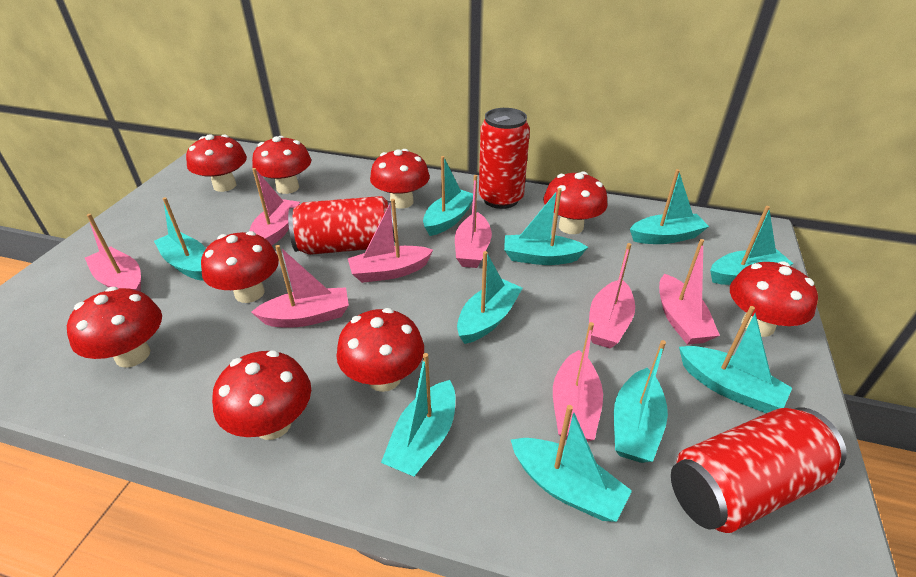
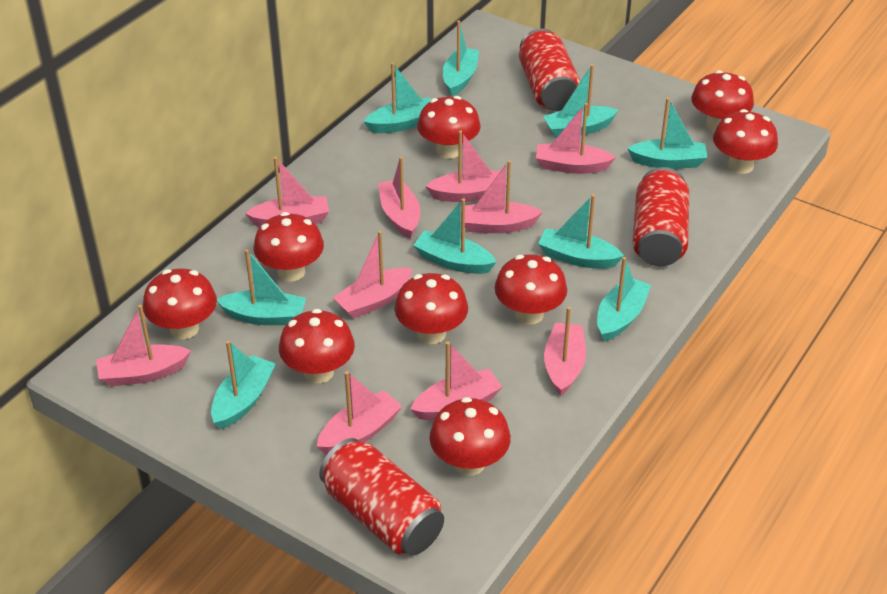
pink boat: [85,214,141,292] [249,168,300,245] [251,245,349,328] [348,199,433,283] [455,175,492,268] [553,322,603,442] [589,243,635,349] [659,239,720,345] = 8 -> [96,305,191,386] [245,157,329,227] [317,371,402,455] [333,231,413,319] [378,156,420,239] [410,341,502,420] [425,130,507,202] [465,160,543,233] [536,103,616,174] [544,307,586,396] = 10
turquoise boat: [154,197,206,281] [381,353,455,477] [423,156,473,236] [457,251,523,344] [504,188,588,265] [511,405,632,522] [614,340,668,463] [630,169,709,244] [679,306,792,413] [710,206,794,285] = 10 -> [211,341,276,429] [217,249,306,325] [363,63,431,133] [413,198,496,274] [443,20,479,96] [538,194,624,269] [543,64,618,138] [597,257,651,342] [627,98,707,169] = 9

